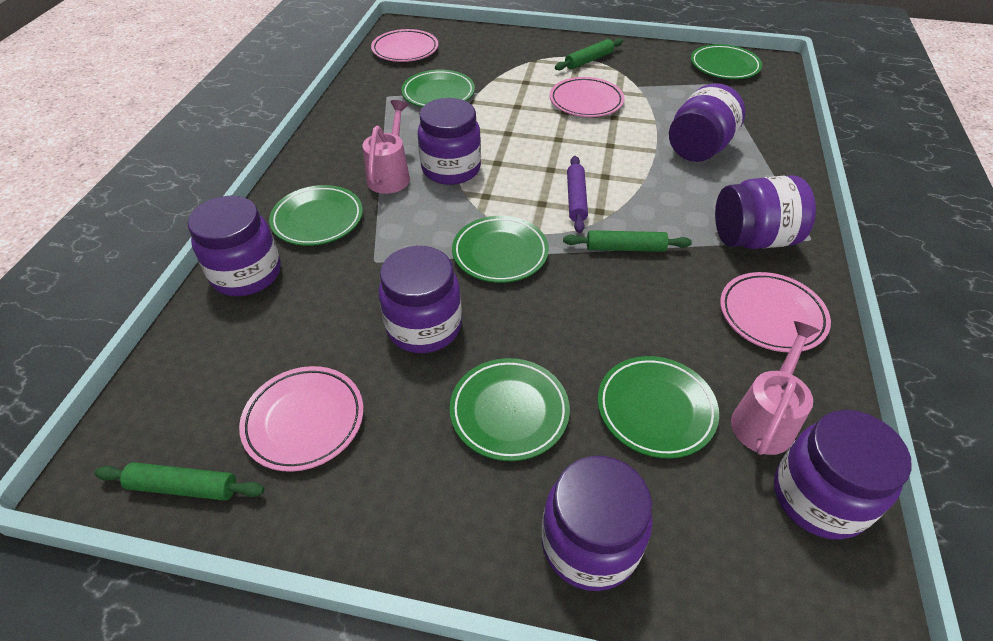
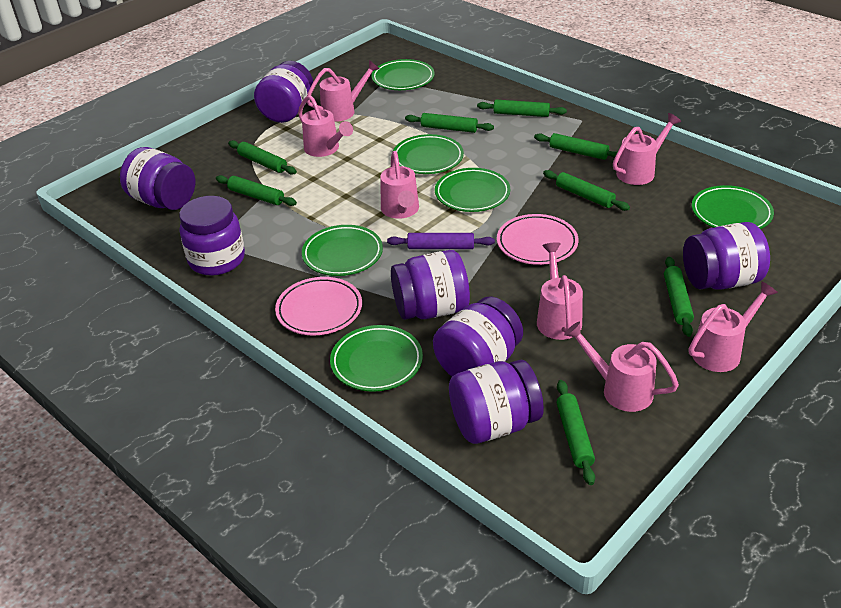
green rolling pin: [94,462,264,501] [555,38,623,71] [563,230,692,252] = 3 -> [216,175,297,206] [228,140,297,175] [405,113,494,133] [477,100,567,117] [534,133,618,160] [543,170,630,211] [557,380,595,485] [664,257,694,337] = 8
pink plate: [239,366,364,472] [371,29,438,62] [550,77,624,117] [720,272,831,352] = 4 -> [275,277,362,336] [497,214,579,265] = 2
pink watering can: [363,100,410,194] [731,321,820,455] = 2 -> [298,95,353,157] [307,60,380,122] [380,151,419,219] [537,243,583,340] [564,322,679,412] [613,113,681,185] [689,281,778,372] = 7

